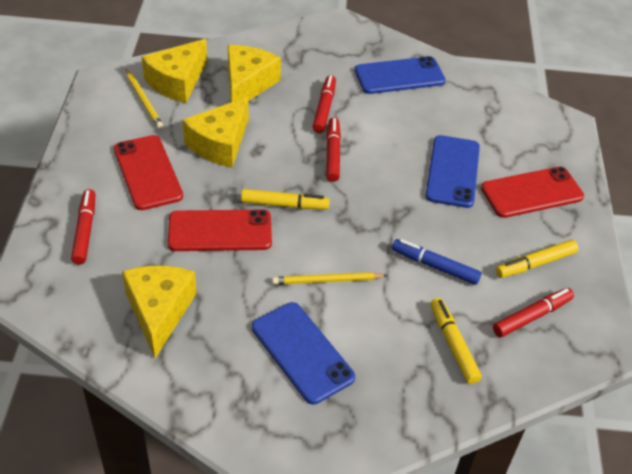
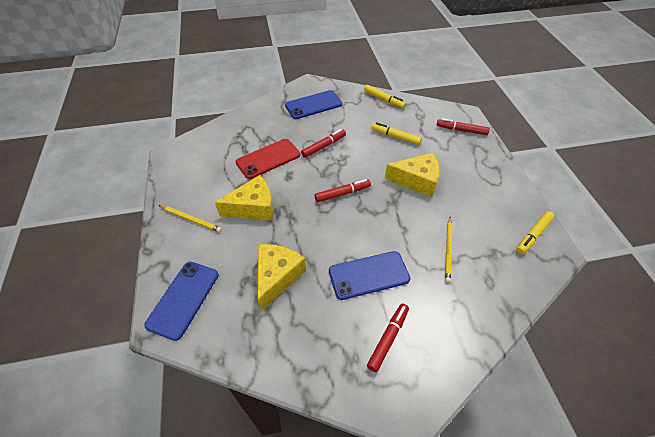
blue marker: [392,239,482,285] = 1 -> none = 0
red phone: [114,135,183,210] [168,210,272,251] [481,167,584,218] = 3 -> [236,139,300,179] = 1
yellow cheese: [122,266,197,358] [142,39,207,103] [183,97,249,168] [228,45,281,102] = 4 -> [215,175,273,221] [258,244,306,311] [385,153,439,197] = 3

